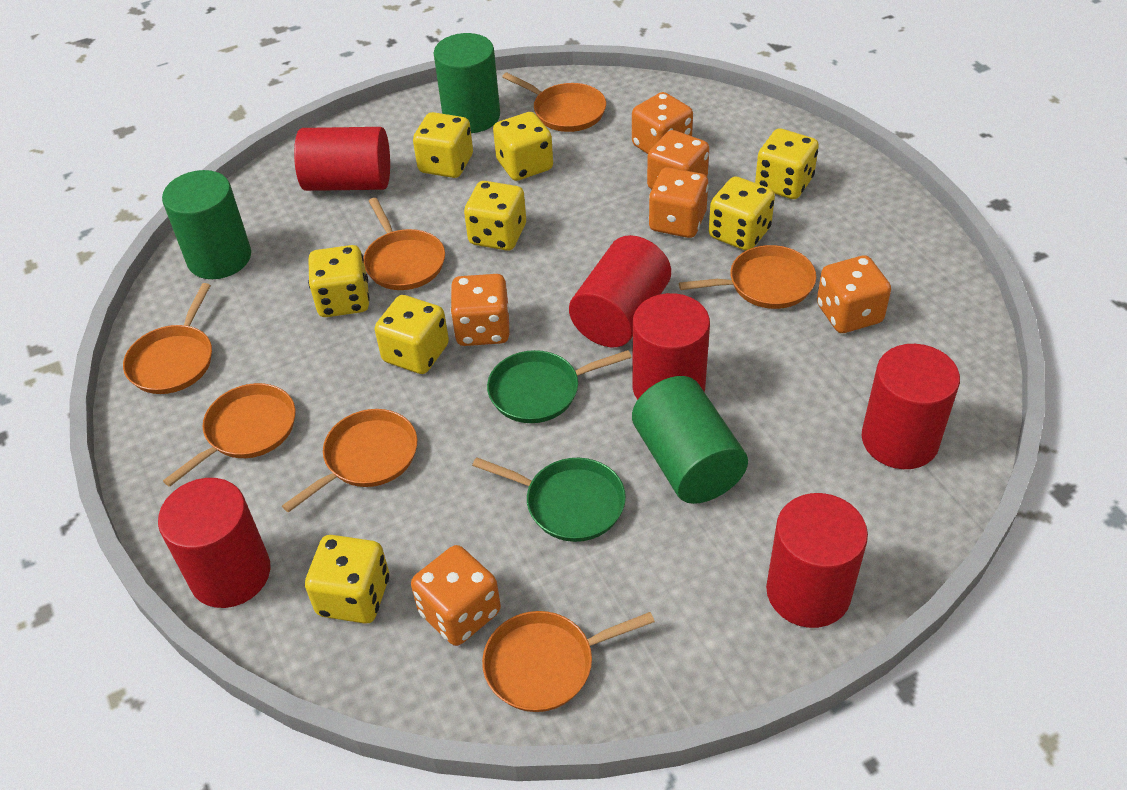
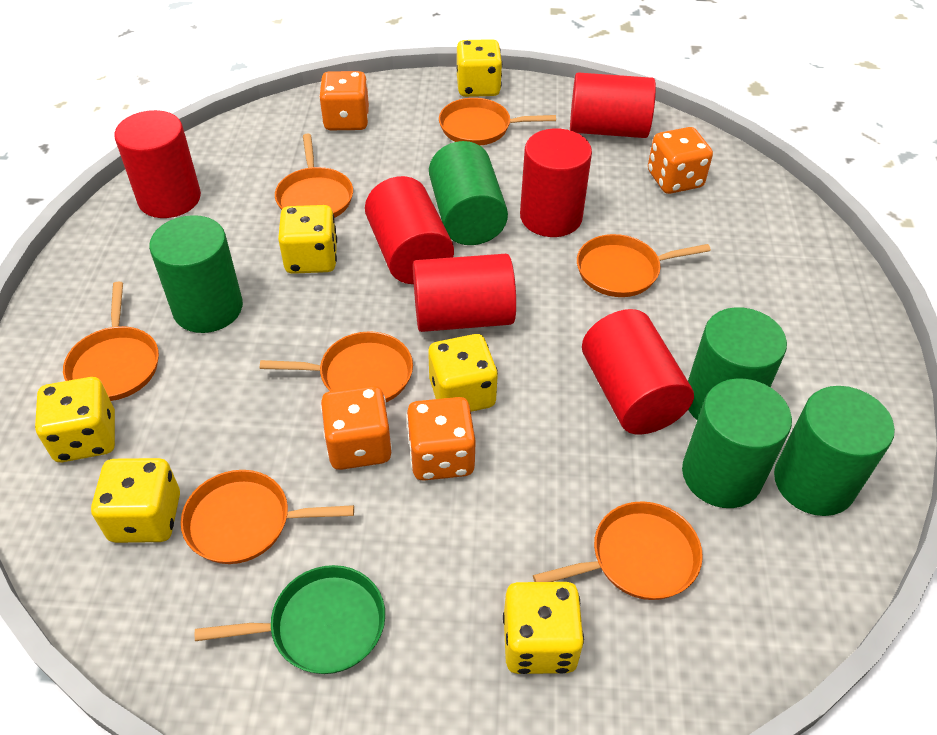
green cylinder: [162,170,251,279] [434,33,500,133] [632,376,748,504] = 3 -> [149,215,243,333] [429,141,508,245] [682,378,792,508] [688,307,787,420] [774,386,895,516] = 5
green pan: [472,457,626,542] [487,350,632,423] = 2 -> [195,565,385,674] = 1
orange dice: [411,545,501,646] [450,274,510,346] [632,92,693,154] [647,130,709,189] [649,167,709,238] [817,255,891,333] = 6 -> [319,71,369,130] [321,385,392,470] [407,397,476,481] [648,127,713,194] = 4
yellow dice: [305,535,389,624] [308,245,370,317] [375,295,449,374] [413,112,473,178] [464,181,526,251] [493,112,553,181] [709,176,775,251] [755,128,819,199] = 8 -> [35,377,115,462] [91,458,180,543] [278,205,337,274] [428,334,498,412] [457,39,502,97] [503,582,584,674] = 6

